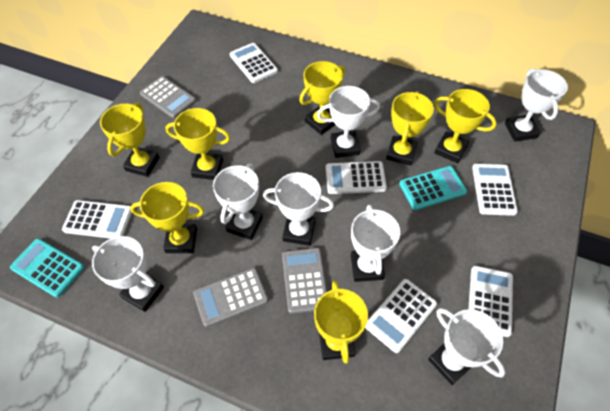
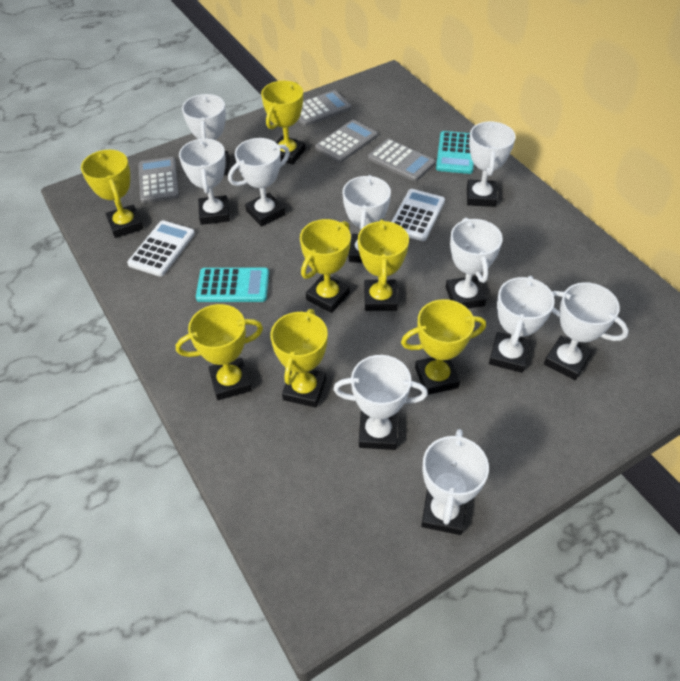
grey calculator: [140,76,196,118] [193,267,269,327] [282,248,327,314] = 3 -> [138,157,179,203] [298,90,351,126] [315,120,378,163] [368,139,435,182] = 4
white calculator: [62,200,132,239] [230,43,278,83] [326,161,387,194] [365,279,437,353] [468,266,513,337] [472,164,518,216] = 6 -> [127,220,195,277] [391,189,445,241] = 2
white trophy: [92,236,164,312] [213,163,263,240] [263,172,334,246] [317,86,380,158] [351,204,400,282] [428,308,505,385] [505,68,568,142] = 7 -> [179,138,230,225] [182,94,229,176] [228,138,290,227] [333,355,428,450] [343,175,391,263] [421,429,489,535] [446,218,503,309] [467,121,516,207] [489,276,555,373] [544,282,629,380] = 10

